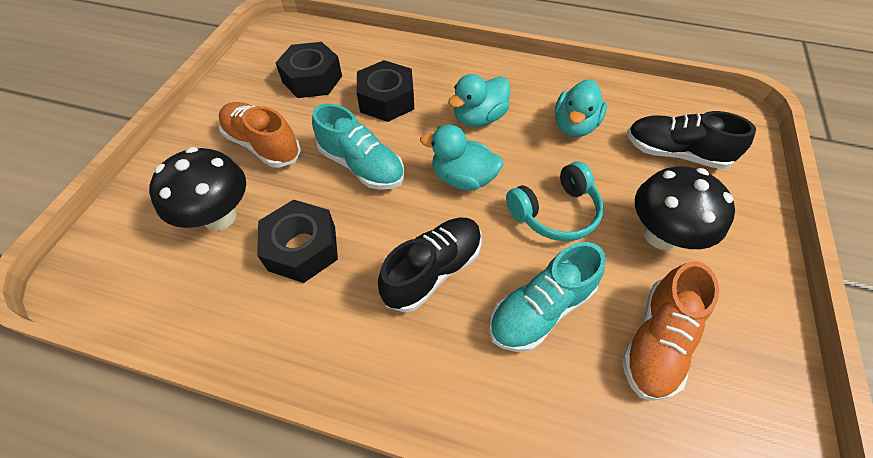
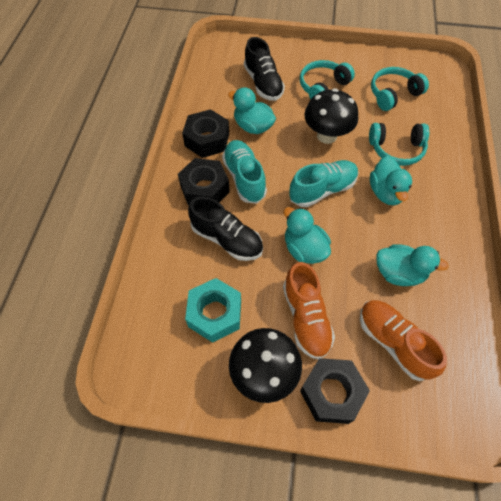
turquoise duck: [420,125,503,190] [448,74,510,127] [555,79,607,137] = 3 -> [228,87,276,134] [284,207,331,264] [370,156,412,205] [376,244,449,286] = 4
turquoise headphones: [506,161,604,241] = 1 -> [300,60,355,99] [369,123,429,166] [371,67,429,111] = 3
turquoise nut: none = 0 -> [185,278,241,343] = 1

